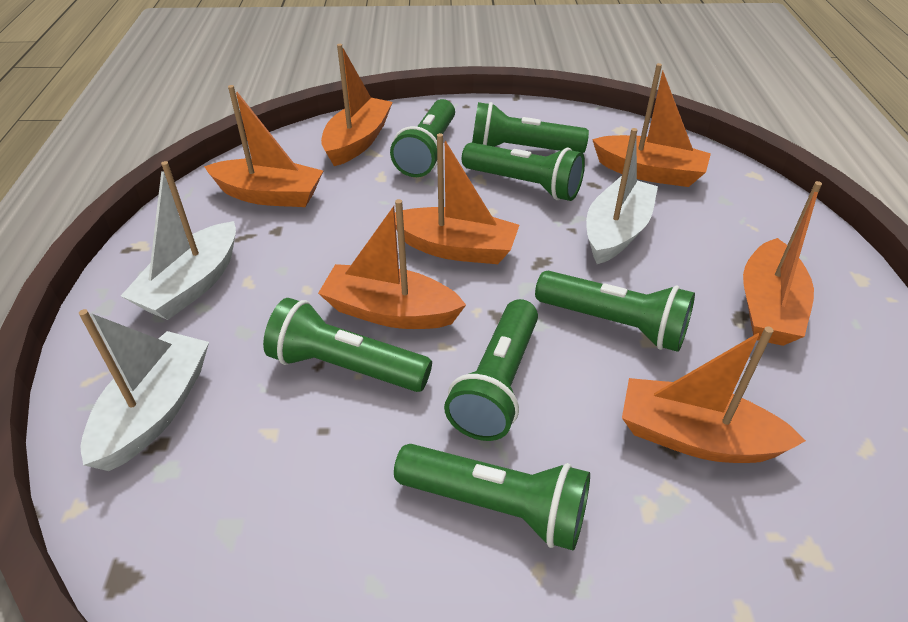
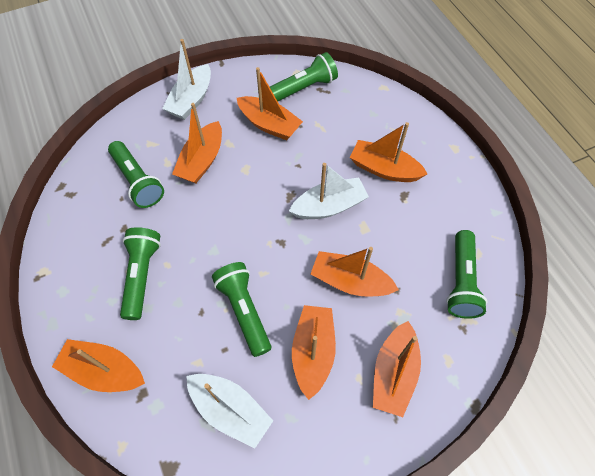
green flashlight: [263,298,432,392] [390,99,455,177] [394,444,590,550] [444,299,538,441] [462,142,585,201] [472,102,589,153] [535,271,695,352] = 7 -> [108,141,164,208] [120,227,161,320] [212,262,271,357] [270,52,338,101] [446,230,487,319] = 5

